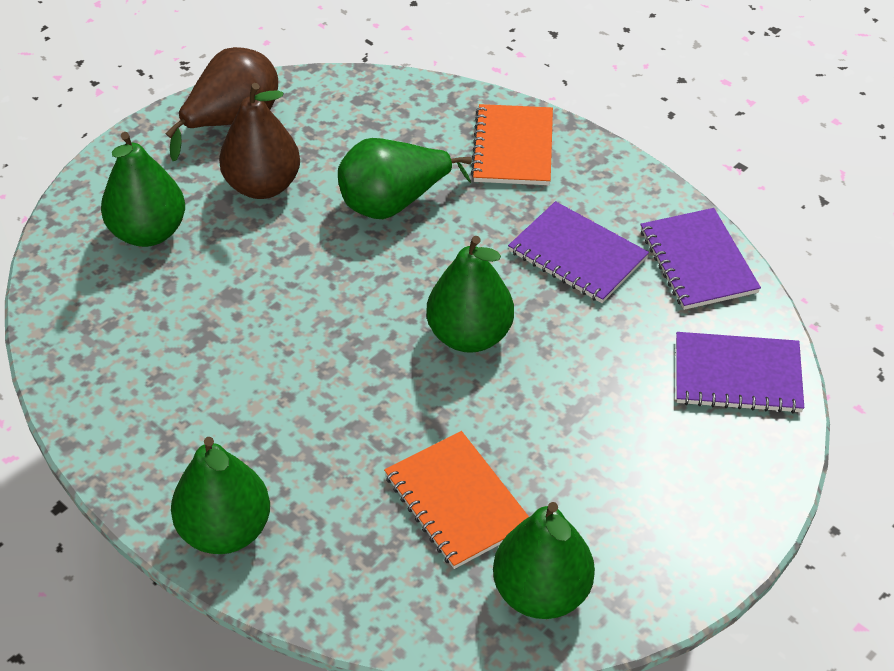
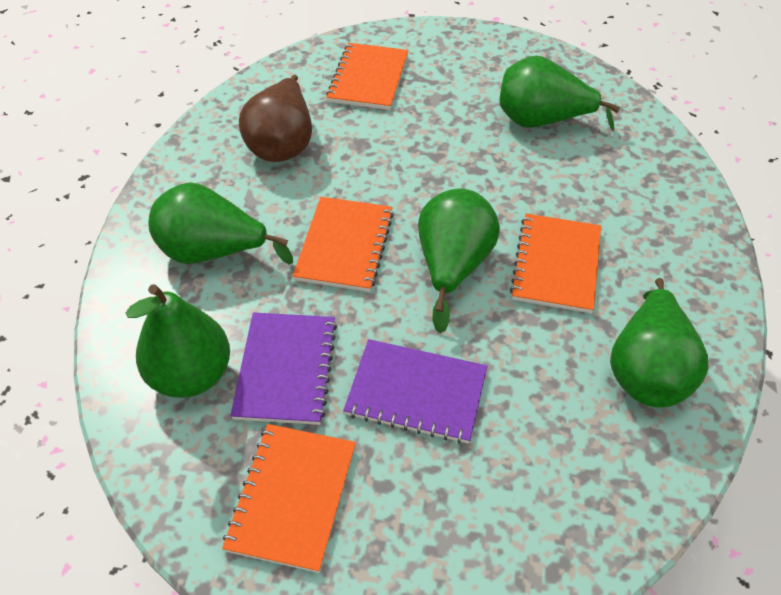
brown pear: [165,47,278,161] [219,83,300,199] = 2 -> [239,75,312,162] = 1
orange notebook: [384,431,529,569] [471,104,553,185] = 2 -> [222,424,356,573] [293,197,394,292] [326,43,409,110] [510,213,601,313] = 4
purple notebook: [508,201,649,303] [640,208,761,310] [676,332,804,413] = 3 -> [230,312,337,425] [343,339,487,444] = 2

